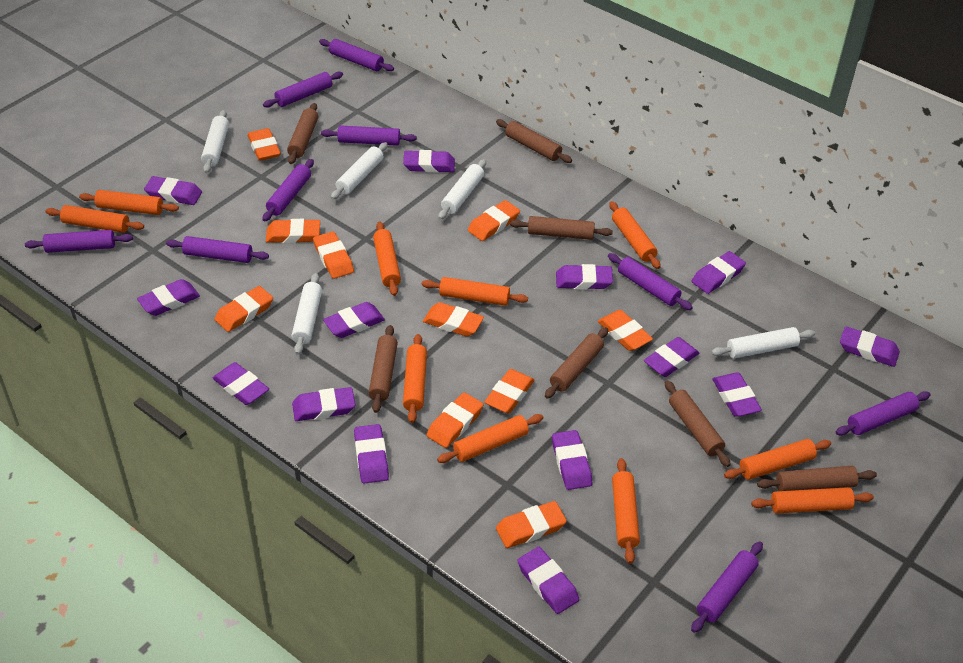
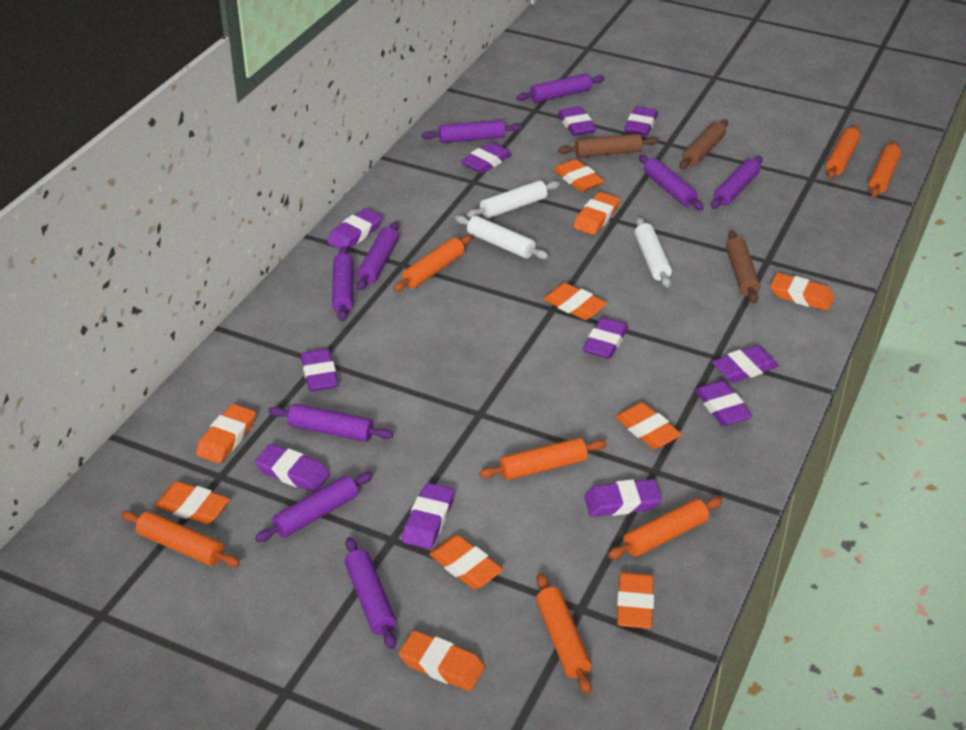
brown rolling pin: [287,103,319,164] [369,325,398,413] [496,119,572,163] [510,216,613,240] [545,327,608,399] [665,380,731,467] [757,466,877,491] = 7 -> [558,133,659,158] [679,119,728,169] [726,231,760,304] = 3
orange rolling pin: [45,205,144,233] [79,190,179,215] [373,222,401,296] [403,334,427,423] [422,277,528,306] [437,414,543,463] [609,201,661,269] [612,458,640,564] [724,439,831,480] [751,487,874,514] = 10 -> [121,511,240,567] [393,235,472,292] [479,438,607,480] [536,573,592,694] [608,497,723,559] [826,125,860,179] [869,141,901,197] = 7
purple eraser: [137,279,200,316] [144,176,202,205] [213,362,269,405] [292,387,355,421] [323,302,385,338] [354,424,389,484] [403,150,455,173] [517,547,579,614] [552,430,592,490] [556,264,613,290] [644,337,699,377] [692,251,746,294] [713,373,762,417] [840,327,900,367] = 14 -> [255,444,330,493] [301,349,338,392] [327,208,382,250] [402,483,454,549] [461,142,512,174] [558,106,596,136] [583,317,628,359] [584,479,662,517] [624,106,658,136] [694,380,753,426] [712,345,779,383] = 11
white rolling pin: [201,110,229,173] [292,273,322,355] [331,142,388,199] [438,159,486,220] [711,327,815,359] = 5 -> [455,215,548,259] [467,180,560,218] [635,217,672,288] = 3

